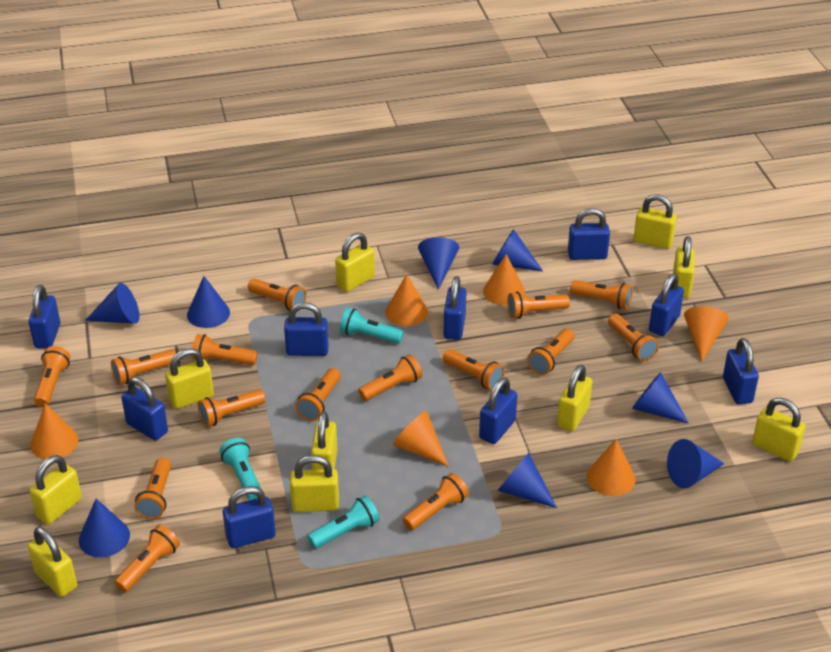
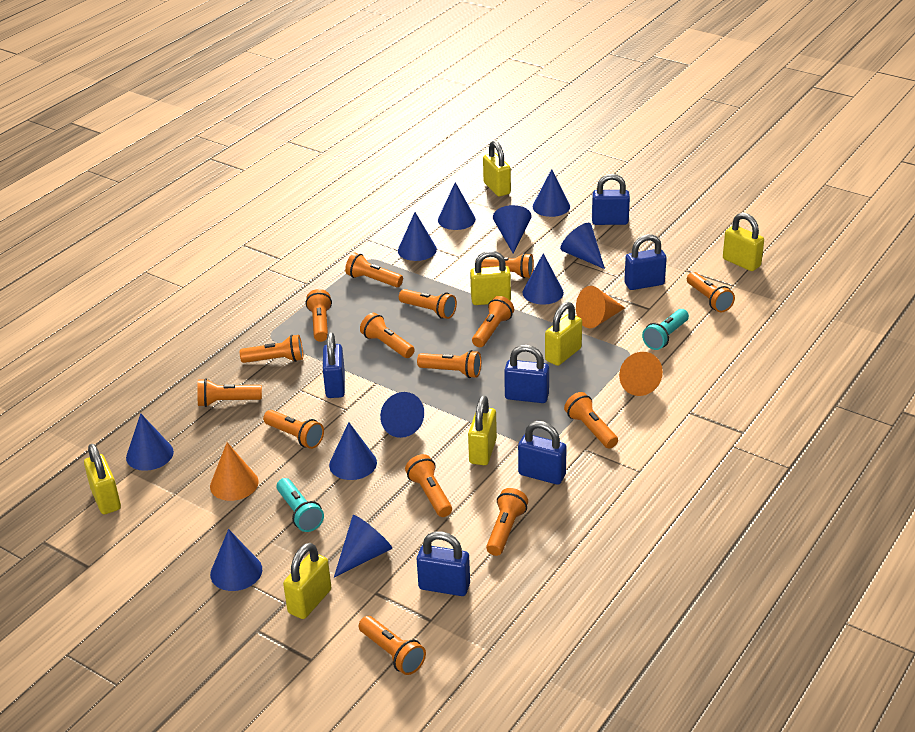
blue cone: [79,499,130,557] [85,283,139,324] [187,276,230,328] [418,237,459,290] [492,229,543,271] [497,453,557,508] [632,372,689,424] [667,439,725,488] = 8 -> [126,413,174,471] [210,529,262,591] [329,422,377,480] [334,515,392,577] [380,392,424,438] [398,212,437,261] [438,182,476,230] [493,205,532,254] [522,253,564,305] [532,169,570,217] [560,223,605,269] = 11
blue padlock: [28,285,60,349] [121,377,168,441] [223,486,276,548] [284,302,329,356] [444,276,466,340] [479,377,517,444] [568,208,610,260] [649,273,684,336] [723,338,759,405] = 9 -> [323,332,345,398] [417,531,470,596] [504,345,549,403] [518,421,567,485] [592,174,630,225] [624,234,667,290] = 6
orange cone: [30,403,78,459] [385,274,428,326] [393,411,449,467] [483,254,525,306] [587,439,635,496] [684,306,729,362] = 6 -> [210,442,259,501] [576,286,625,328] [619,352,663,396] = 3
turquoise flashlight: [220,438,262,500] [308,495,380,549] [340,308,404,344] = 3 -> [276,478,324,532] [642,309,689,350] = 2
yellow padlock: [28,527,77,597] [30,455,82,524] [165,348,214,409] [290,455,339,512] [311,411,337,470] [335,233,375,292] [557,364,592,431] [634,194,677,249] [673,236,695,298] [752,398,806,461] = 10 -> [84,444,121,514] [283,543,331,619] [468,395,497,465] [470,251,511,305] [483,141,511,196] [545,302,582,366] [723,213,764,271] = 7

